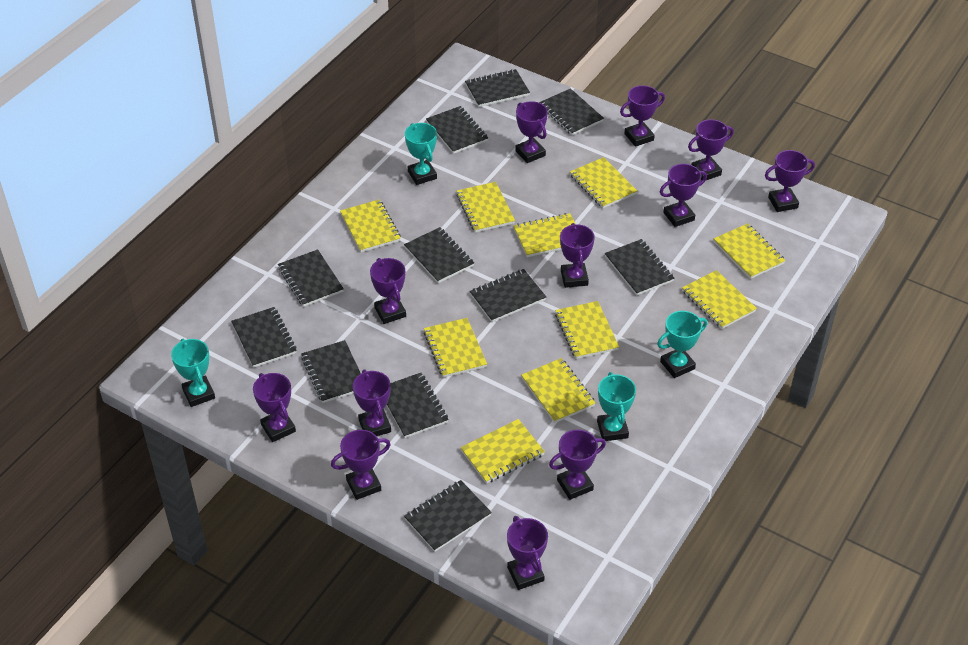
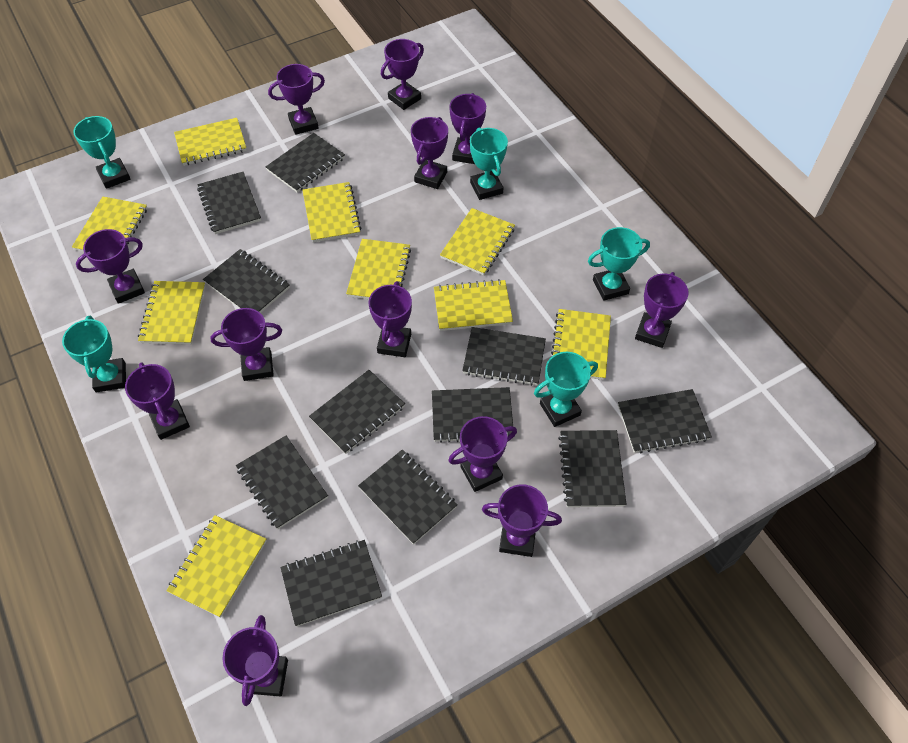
turquoise trophy: [171,339,215,407] [405,123,437,185] [597,372,636,441] [657,311,707,378] = 4 -> [62,316,126,393] [73,116,130,189] [470,127,508,200] [534,352,598,427] [588,227,650,301] = 5
yellow notebook: [340,199,401,252] [424,318,487,378] [456,182,515,233] [460,419,545,484] [513,213,575,257] [521,358,595,423] [555,301,619,359] [570,157,637,208] [682,270,757,329] [714,223,786,279] = 10 -> [72,197,147,252] [138,281,205,345] [166,515,267,618] [174,118,247,166] [303,182,361,242] [346,239,411,299] [434,279,513,331] [440,208,515,275] [551,309,611,380] = 9

